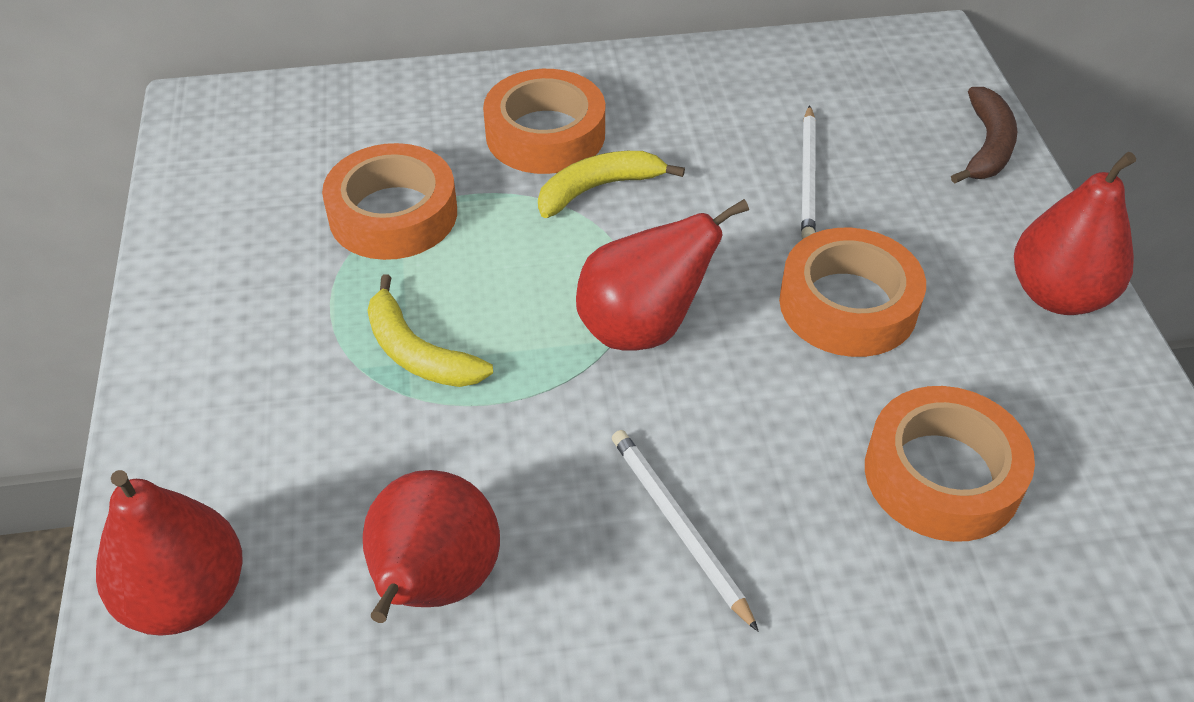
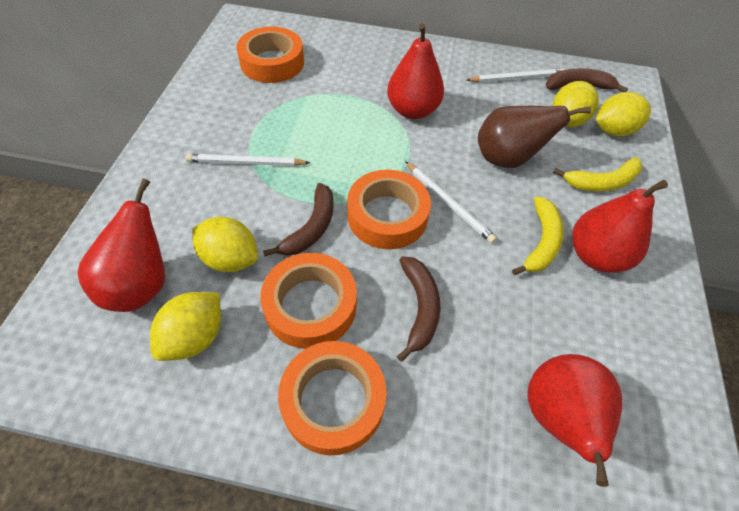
brown banana: [951,87,1018,184] = 1 -> [263,183,334,257] [397,256,440,362] [546,68,628,92] = 3
brown pear: none = 0 -> [478,106,591,168] = 1
white pencil: [612,430,759,632] [801,105,816,239] = 2 -> [186,154,310,166] [405,161,497,243] [467,68,565,82] = 3
yellow lemon: none = 0 -> [150,292,221,361] [192,217,258,272] [553,81,599,127] [596,92,651,136] = 4

